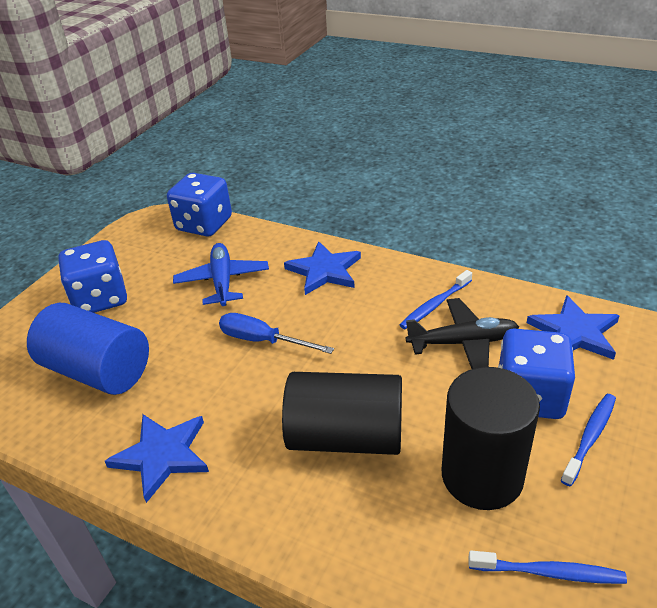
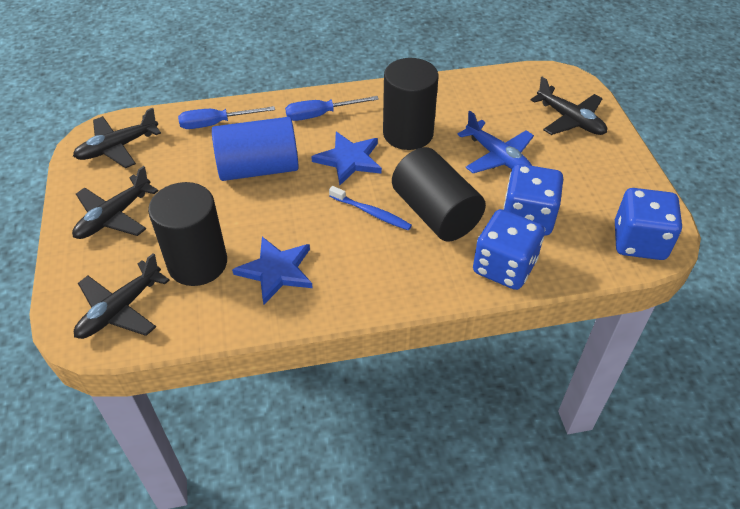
black cylinder: [282,372,402,455] [442,367,540,510] = 2 -> [148,182,227,286] [383,58,439,150] [392,147,486,242] = 3
black plane: [406,298,519,369] = 1 -> [72,166,159,239] [73,108,161,168] [74,253,170,339] [531,77,607,135] = 4
blue screwdriver: [219,313,334,354] = 1 -> [178,106,275,129] [285,96,379,121] = 2
blue star: [105,414,209,503] [284,241,361,295] [527,295,620,360] = 3 -> [232,237,313,304] [311,132,382,185] = 2
blue toothbrush: [399,270,472,329] [468,550,627,584] [561,394,616,486] = 3 -> [329,186,412,231] = 1

